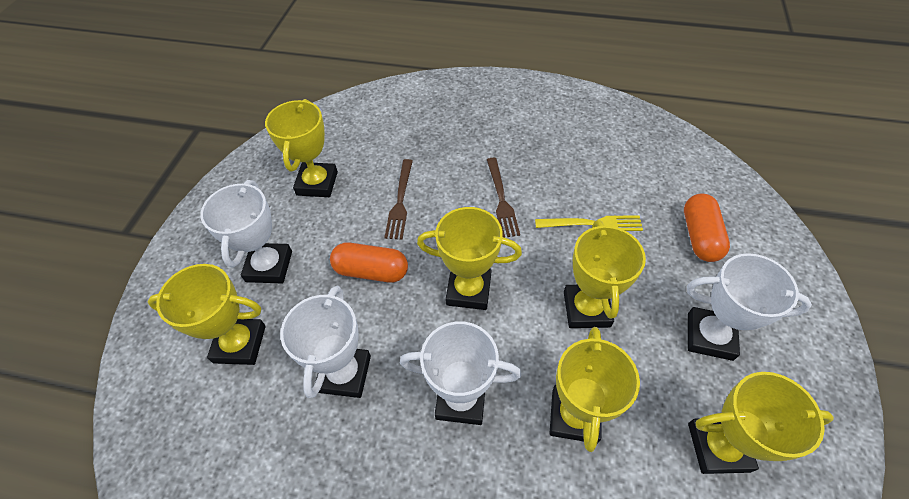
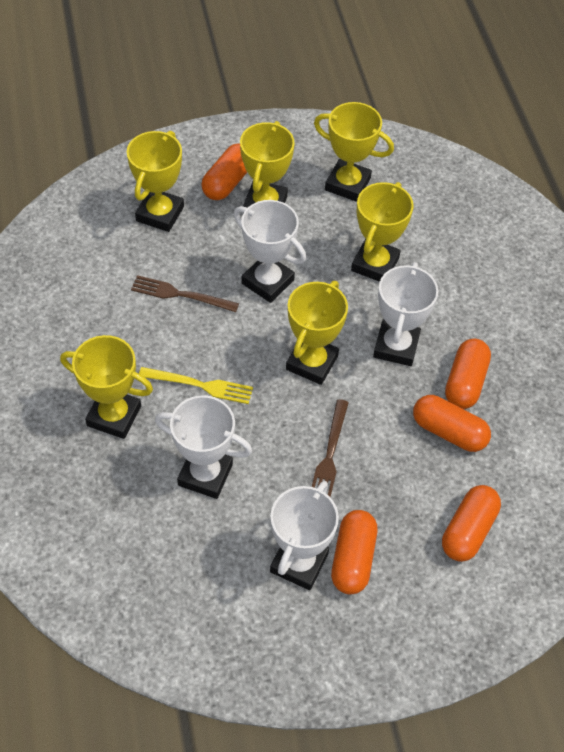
orange capsule: [330,242,408,283] [684,193,730,262] = 2 -> [201,144,247,200] [331,510,377,594] [413,395,491,452] [442,485,501,562] [445,339,491,409] = 5

